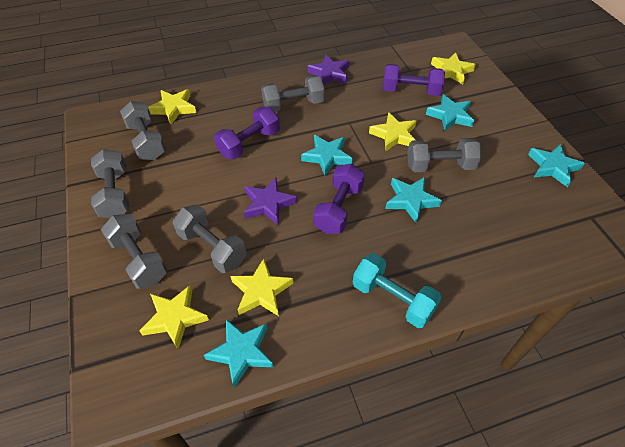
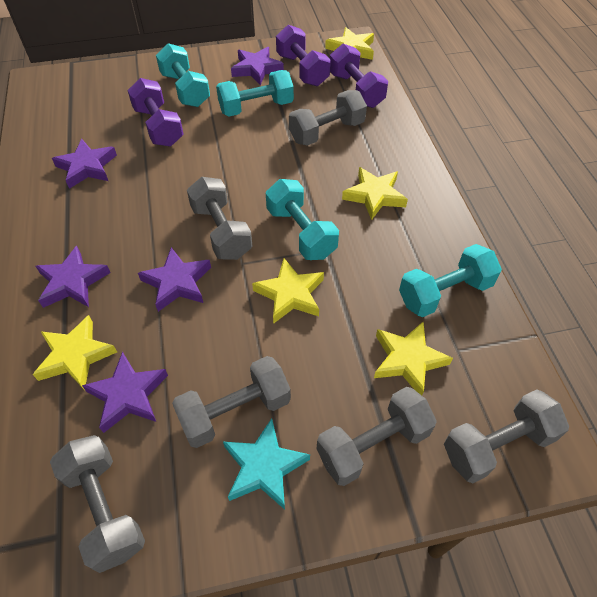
purple star: [244,178,297,225] [307,54,349,85] = 2 -> [36,246,111,308] [52,139,117,189] [82,352,168,433] [138,247,211,312] [231,47,284,85] = 5
turquoise dumbbell: [353,253,442,328] = 1 -> [156,43,210,107] [216,70,294,116] [266,179,339,260] [399,244,502,317] = 4
turquoise star: [204,319,273,388] [301,135,353,176] [385,177,442,223] [426,94,474,131] [528,144,585,187] = 5 -> [223,418,310,510] = 1

